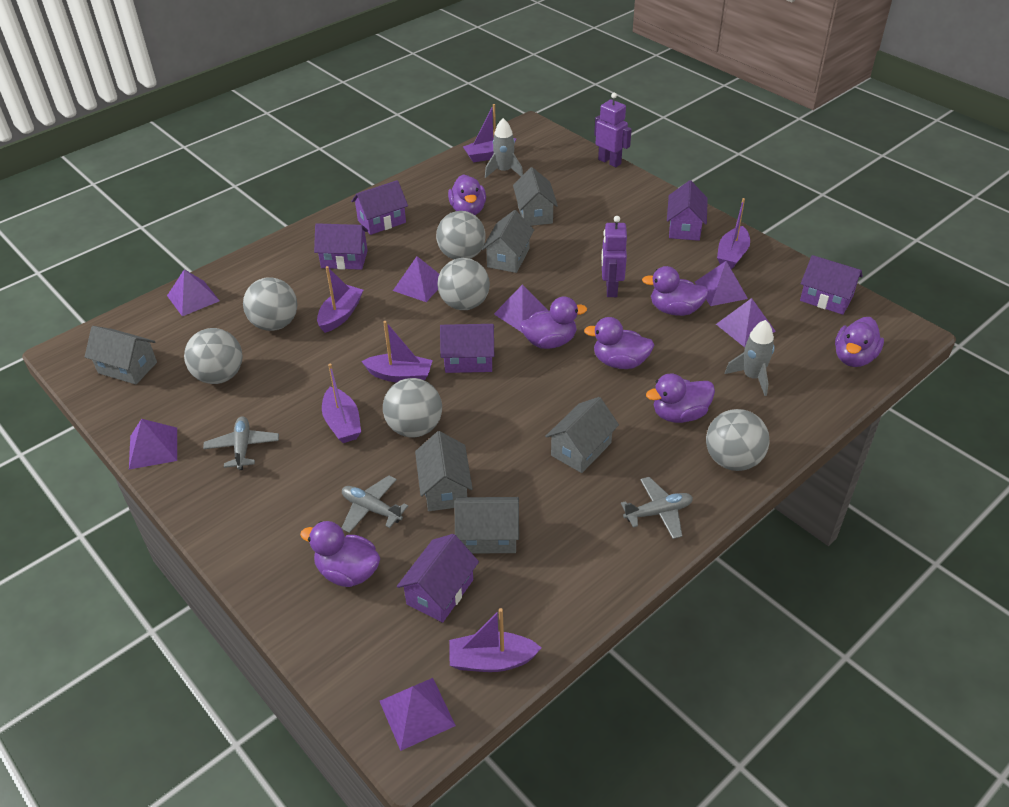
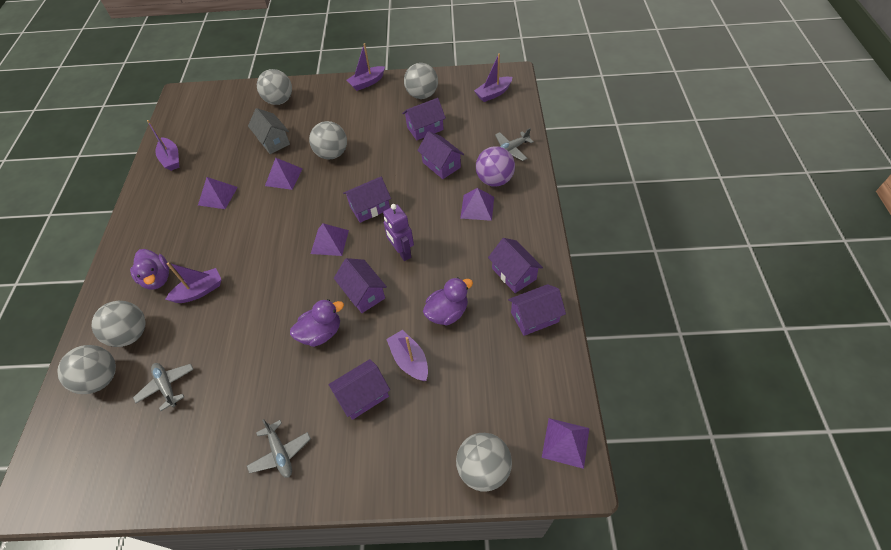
grey house: [85,326,157,384] [415,431,473,511] [455,497,519,553] [481,210,534,273] [513,167,558,226] [545,397,619,473] = 6 -> [248,108,290,154] = 1
grey rocket: [485,118,523,178] [725,320,775,396] = 2 -> none = 0
purple ball: none = 0 -> [476,147,515,187] = 1
purple boat: [317,266,363,333] [322,363,361,443] [361,321,433,382] [449,608,541,672] [463,104,516,162] [717,198,750,269] = 6 -> [147,120,179,171] [165,262,221,303] [347,43,385,91] [386,330,428,381] [474,53,512,102] = 5
purple duck: [300,521,380,587] [448,174,486,215] [520,296,587,349] [584,317,654,369] [642,266,709,316] [646,373,715,423] [835,317,884,367] = 7 -> [130,249,169,290] [290,299,344,347] [423,277,473,325] = 3
purple house: [314,223,368,270] [351,180,408,235] [397,534,479,623] [440,324,494,373] [667,180,708,241] [800,255,863,315] = 6 -> [329,359,390,420] [334,258,387,313] [343,177,391,223] [402,98,446,140] [417,131,464,179] [488,238,543,293] [508,284,566,336] = 7
purple pyramid: [129,419,177,469] [167,269,220,316] [380,678,456,751] [393,256,439,302] [494,284,548,332] [695,261,748,306] [716,298,776,347] = 7 -> [198,177,238,209] [265,158,303,190] [311,223,349,256] [460,188,494,221] [542,418,589,469] = 5
purple robot: [594,93,632,167] [601,216,627,297] = 2 -> [383,204,414,261] = 1

